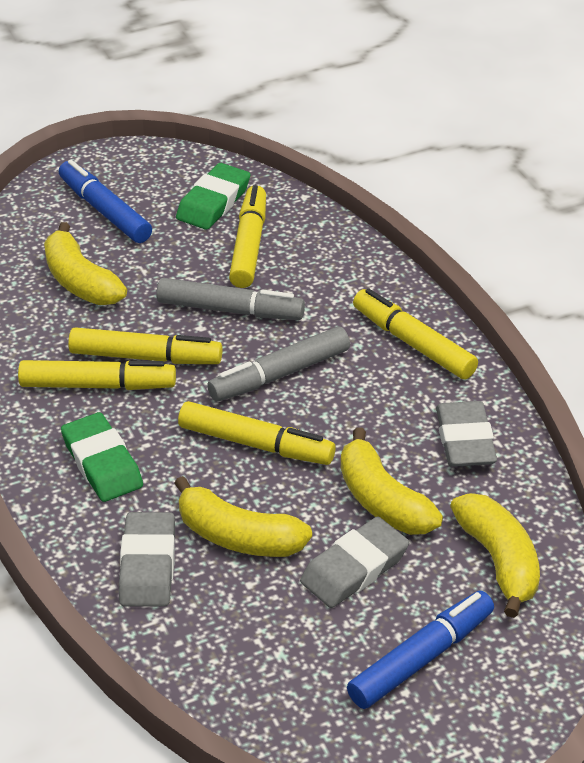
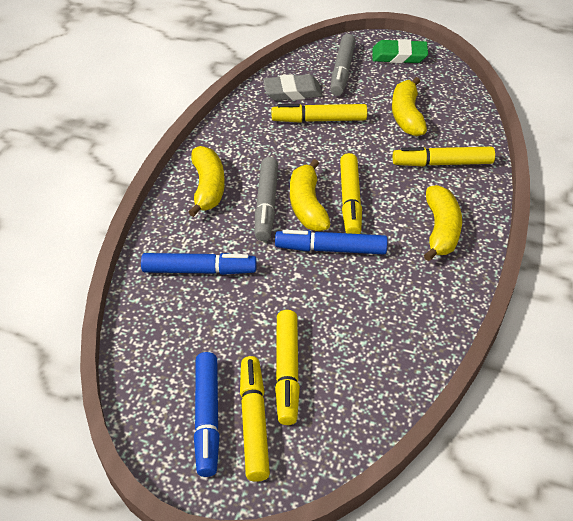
blue marker: [59,160,152,243] [347,591,494,709] = 2 -> [141,253,257,275] [194,352,220,477] [275,230,388,254] = 3
green eraser: [61,412,143,502] [176,163,250,230] = 2 -> [372,39,428,63] = 1
grey eraser: [119,512,175,607] [300,517,409,608] [436,401,497,467] = 3 -> [263,74,323,101] = 1

